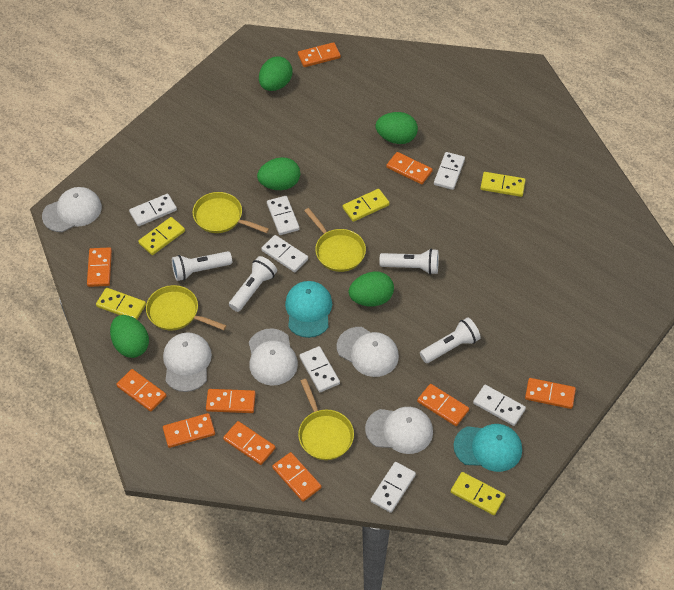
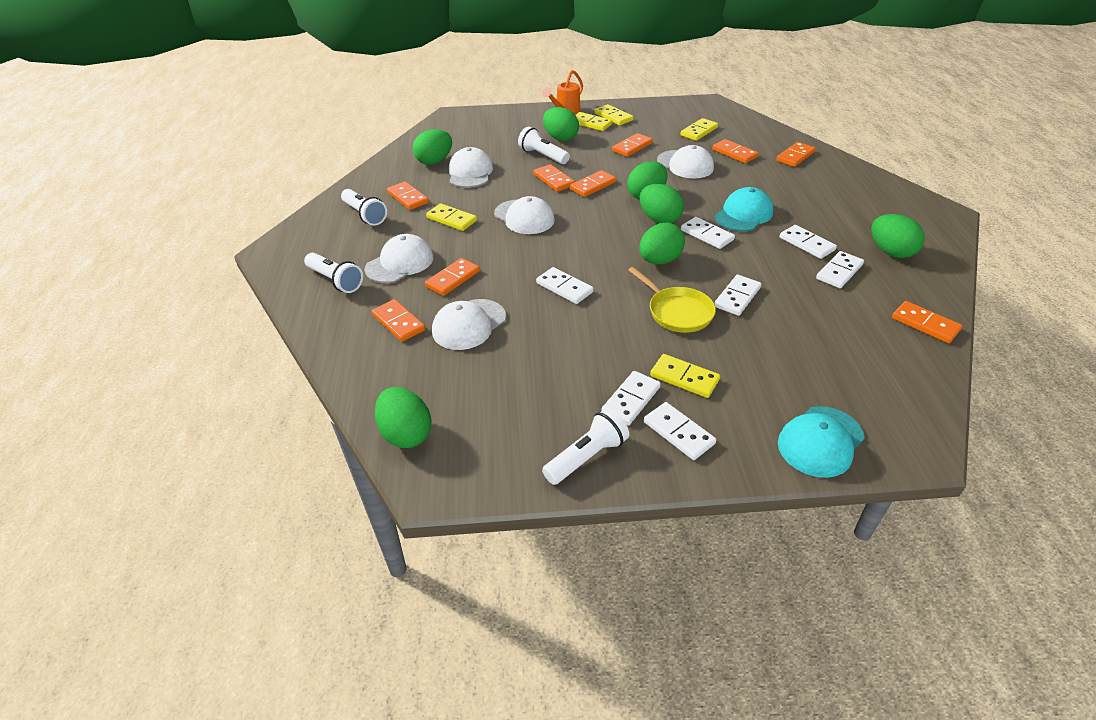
green egg: [110,315,149,358] [257,157,300,190] [259,56,293,91] [349,271,394,306] [375,112,418,144] = 5 -> [375,387,431,448] [413,129,452,165] [543,107,579,141] [627,161,668,200] [639,223,685,264] [640,184,684,223] [871,214,925,258] = 7
orange domino: [87,247,112,287] [116,369,166,412] [163,413,215,448] [206,389,256,413] [223,421,275,465] [272,452,321,502] [298,42,341,67] [386,152,433,184] [417,384,469,426] [525,378,576,409] = 10 -> [372,299,425,342] [387,181,429,210] [425,258,480,296] [533,164,575,192] [570,170,616,197] [612,133,653,157] [712,139,759,163] [776,142,816,167] [892,301,962,343] = 9
orange watering can: none = 0 -> [542,70,583,115] = 1
yellow pan: [146,285,227,331] [193,192,269,233] [298,379,354,460] [304,208,366,272] = 4 -> [628,267,716,333] = 1

